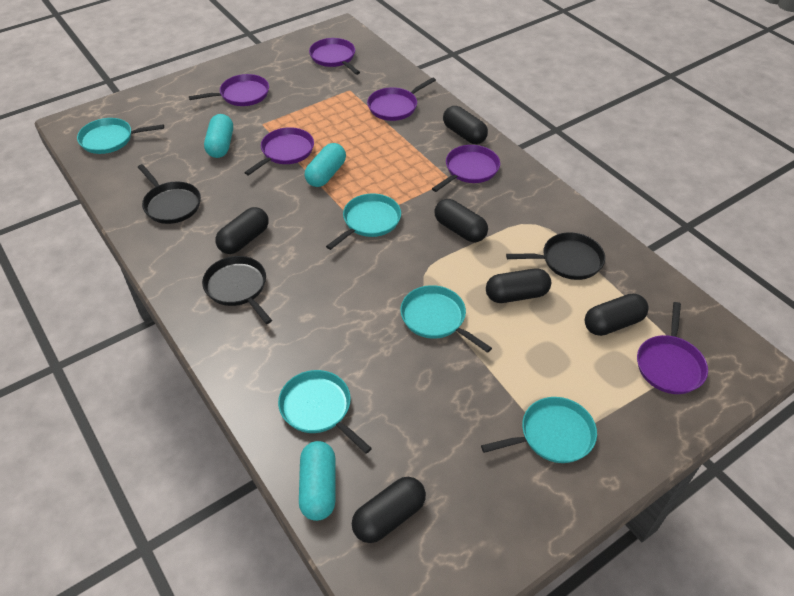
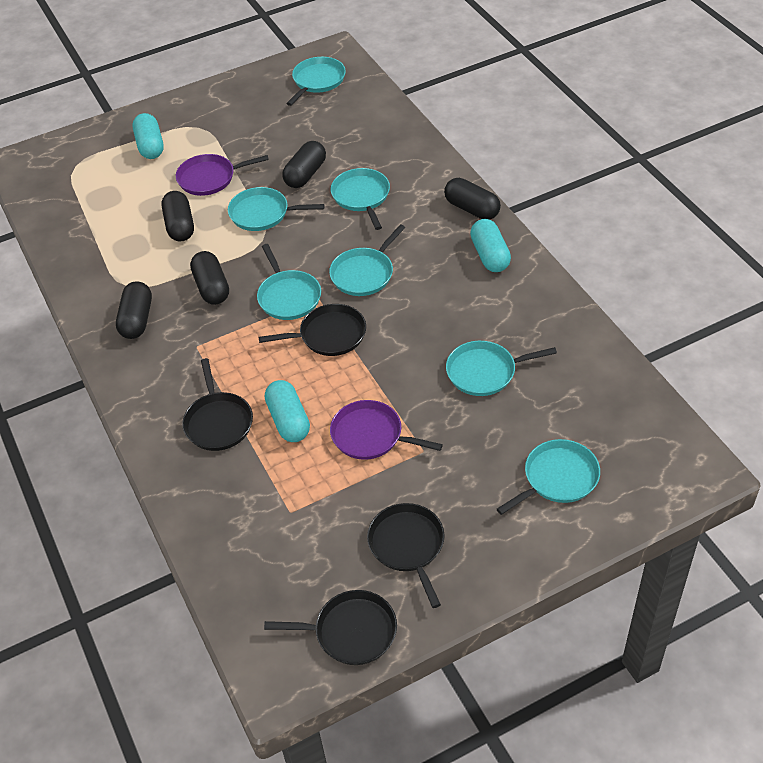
black capsule: [215,207,269,254] [352,477,426,543] [434,199,488,242] [443,106,488,144] [486,269,551,303] [585,294,649,336] = 6 -> [116,281,152,339] [162,191,194,242] [190,251,229,305] [282,141,326,188] [444,178,501,220] = 5
black pan: [138,164,201,224] [202,256,272,324] [506,233,605,280] = 3 -> [182,358,253,451] [258,304,366,356] [264,590,397,665] [367,503,445,608] = 4
purple pan: [189,74,269,106] [244,127,314,175] [309,38,360,75] [367,77,436,121] [432,145,500,192] [637,302,708,394] = 6 -> [176,154,269,196] [330,400,443,460] = 2
turquoise pan: [77,118,164,154] [278,370,372,454] [326,193,401,250] [400,285,492,353] [481,397,597,463] = 5 -> [228,187,325,231] [257,244,321,320] [286,57,346,106] [329,225,405,296] [331,168,390,230] [446,341,557,396] [497,439,600,515] = 7

